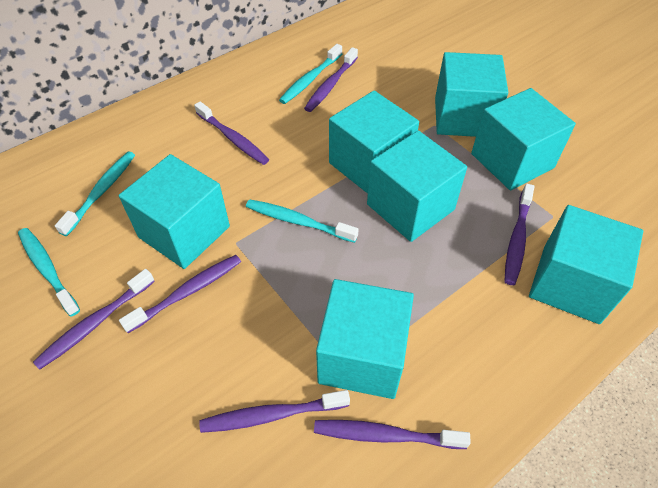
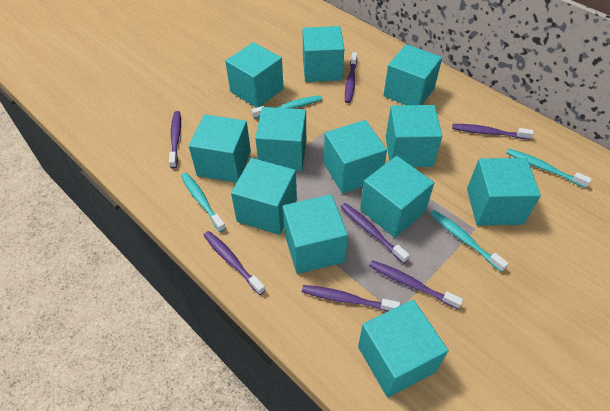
turquoise cube: [119,154,230,269] [316,279,414,399] [329,91,419,194] [367,131,467,242] [435,52,508,137] [471,88,576,191] [529,205,643,324] = 7 -> [189,114,251,183] [225,42,284,108] [231,158,297,235] [255,107,306,171] [283,194,348,274] [302,26,344,82] [324,120,387,193] [358,300,448,398] [360,156,434,238] [383,44,442,105] [386,105,442,167] [467,158,541,225] = 12

